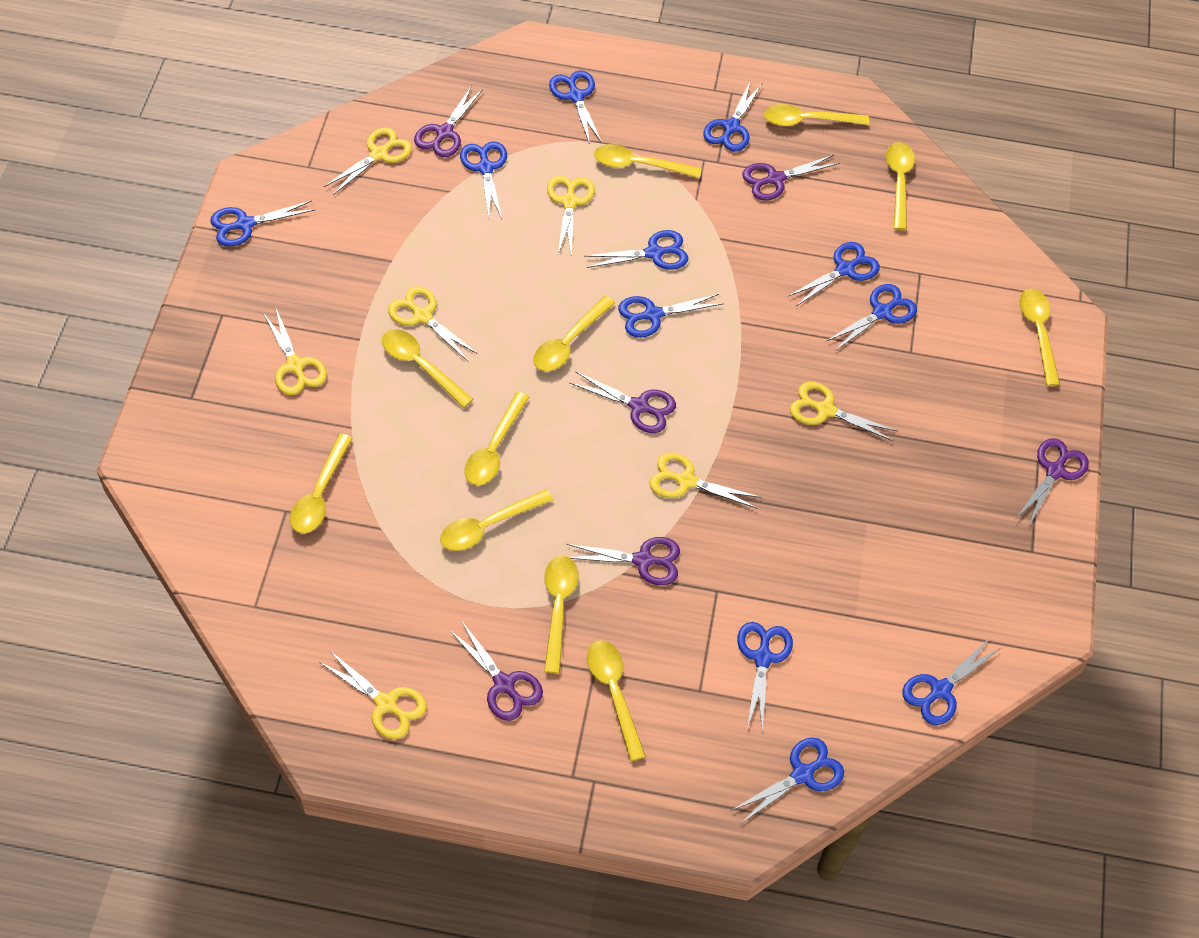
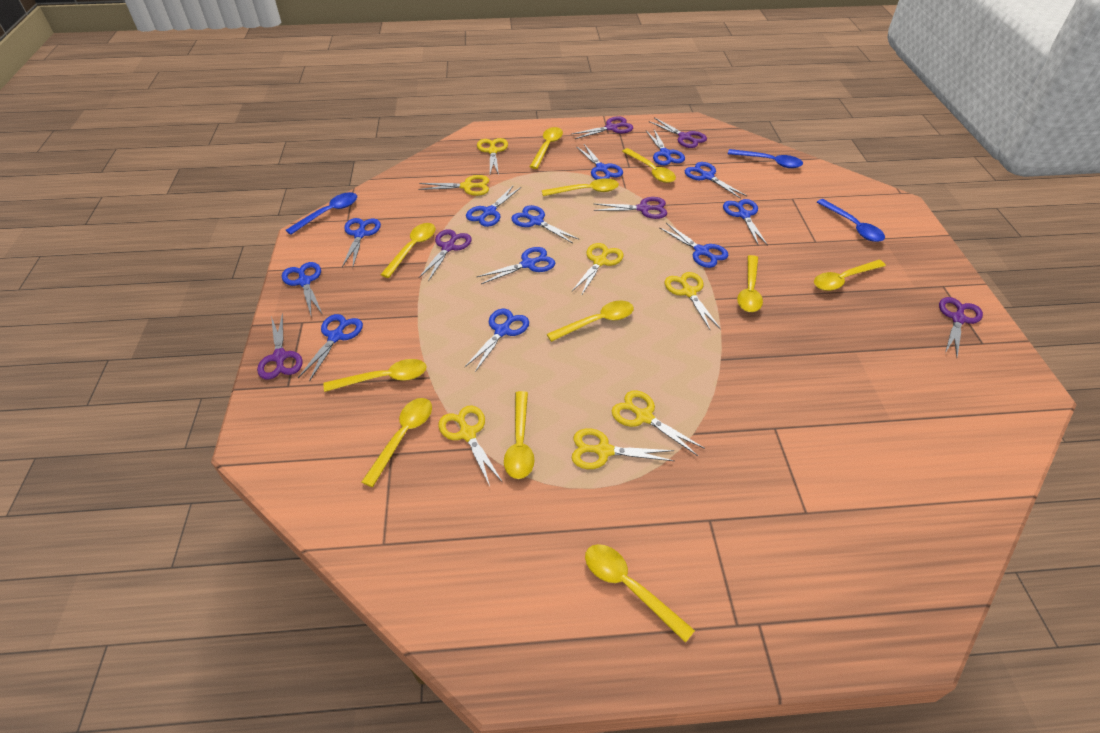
blue scissors: [210,201,315,247] [460,141,507,219] [549,70,602,144] [584,230,688,270] [618,294,724,338] [703,80,762,152] [731,737,844,823] [737,622,793,731] [789,242,880,306] [825,284,917,352] [902,638,1002,725] = 11 -> [282,262,323,315] [298,314,363,382] [342,218,381,267] [465,308,529,372] [466,185,521,227] [477,247,555,284] [512,205,579,243] [576,144,623,180] [646,129,685,165] [659,223,729,268] [685,162,747,199] [723,199,768,246] = 12
blue spoon: none = 0 -> [286,192,357,235] [728,149,803,168] [817,199,885,242] = 3

